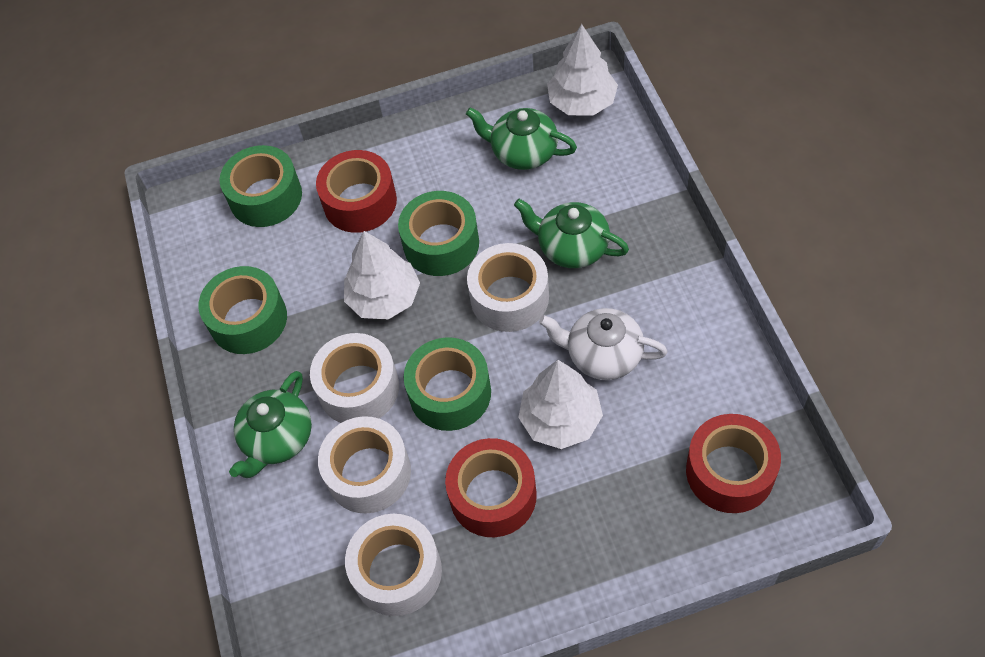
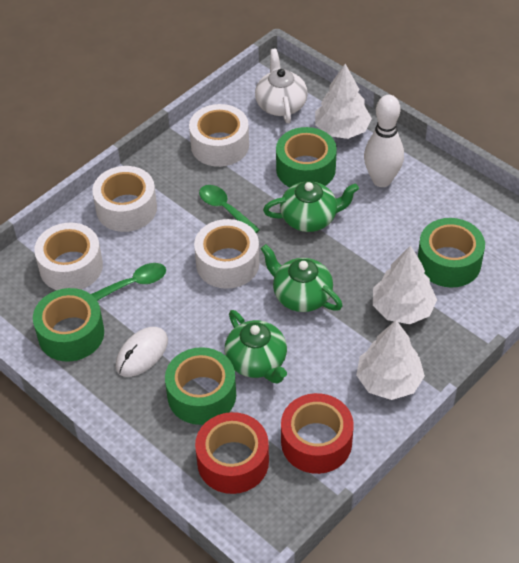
green spoon: none = 0 -> [91,263,166,301] [199,185,260,233] = 2
red tape: [316,150,397,233] [445,438,537,537] [686,414,781,513] = 3 -> [195,412,269,494] [281,393,354,474] = 2
white bowling pin: none = 0 -> [364,95,404,187] = 1
white mouse: none = 0 -> [116,327,168,377] = 1

